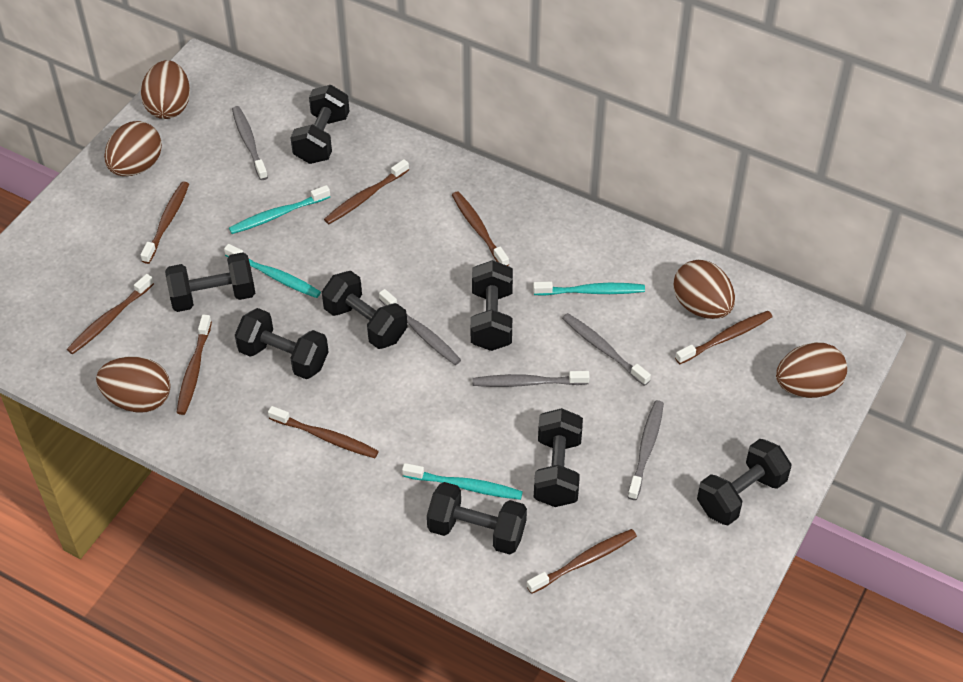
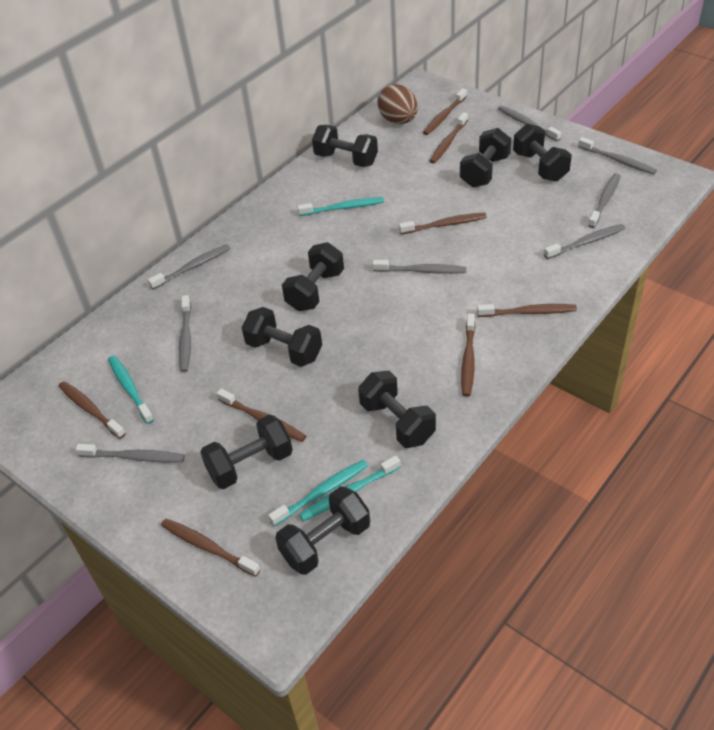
brown egg: [96,356,171,412] [104,121,162,176] [141,60,190,119] [673,260,735,319] [776,342,847,398] = 5 -> [378,84,418,124] = 1
grey toothbrush: [232,106,268,180] [379,289,461,365] [472,371,590,387] [562,313,651,386] [628,400,664,500] = 5 -> [76,444,185,462] [148,244,230,290] [179,295,191,372] [372,260,466,274] [498,106,561,141] [544,224,625,259] [578,137,657,174] [588,173,620,228] = 8

